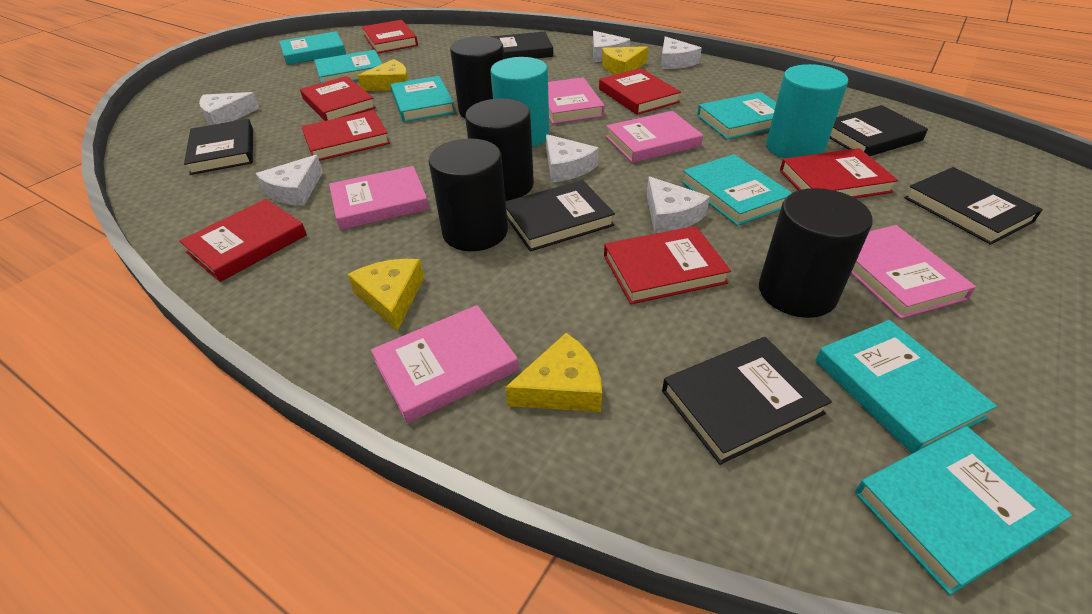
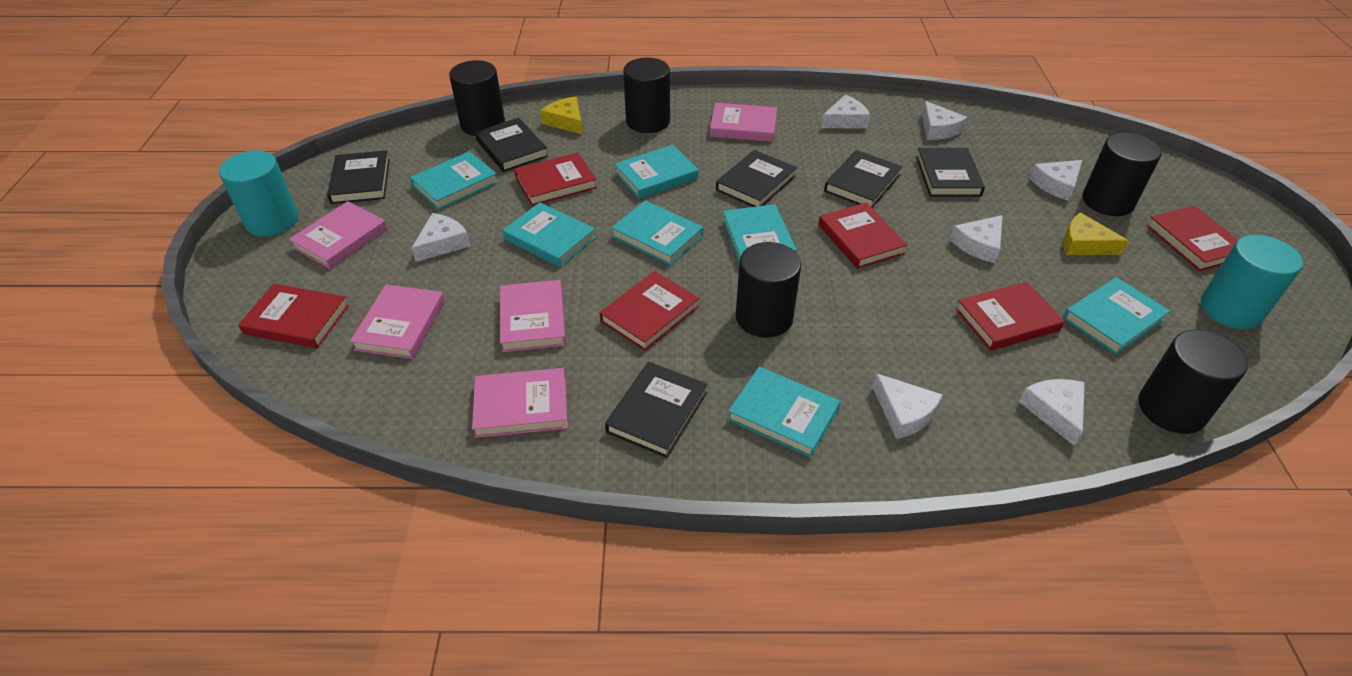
black cylinder: [429,138,508,251] [450,36,504,118] [465,98,534,201] [759,188,873,318] = 4 -> [449,60,505,136] [623,58,670,133] [736,242,801,338] [1082,132,1162,216] [1138,330,1248,434] = 5
red book: [179,199,307,282] [300,76,376,121] [301,110,390,161] [362,20,418,53] [599,68,681,115] [604,226,731,304] [780,148,898,198] = 7 -> [238,284,349,348] [514,152,597,206] [600,271,699,351] [818,203,907,269] [956,282,1065,351] [1146,206,1238,271] = 6
white cheese: [199,92,259,125] [256,155,323,206] [546,134,599,182] [593,31,630,62] [647,176,710,233] [660,36,702,69] = 6 -> [412,213,470,262] [821,95,870,129] [873,373,943,439] [922,101,967,140] [950,215,1002,263] [1019,379,1085,446] [1029,160,1082,201] = 7
yellow cheese: [348,259,424,331] [357,59,408,91] [505,333,602,412] [602,46,648,75] = 4 -> [540,97,583,135] [1063,212,1129,255] = 2

